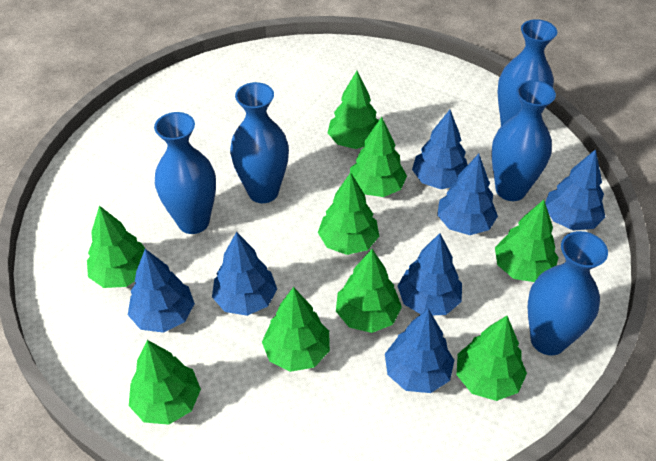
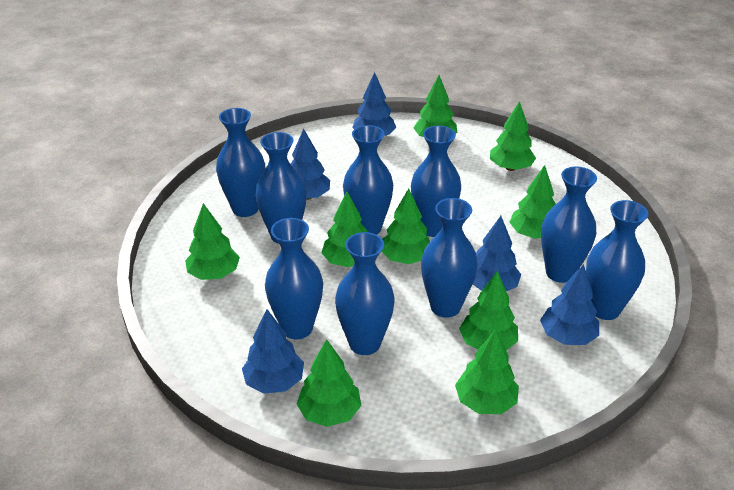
blue tree: [128,249,195,333] [212,232,277,316] [385,309,454,393] [398,233,462,315] [412,110,468,189] [437,154,498,235] [545,149,605,231] = 7 -> [242,309,304,394] [291,129,330,200] [352,72,396,136] [473,216,521,291] [540,264,599,345] = 5
blue vase: [154,112,216,234] [230,82,289,203] [492,80,556,201] [497,19,557,126] [528,231,608,355] = 5 -> [216,108,265,217] [255,132,307,244] [265,218,323,339] [335,232,395,355] [343,125,393,235] [411,126,461,237] [421,198,478,318] [541,167,597,283] [586,200,648,320] = 9

